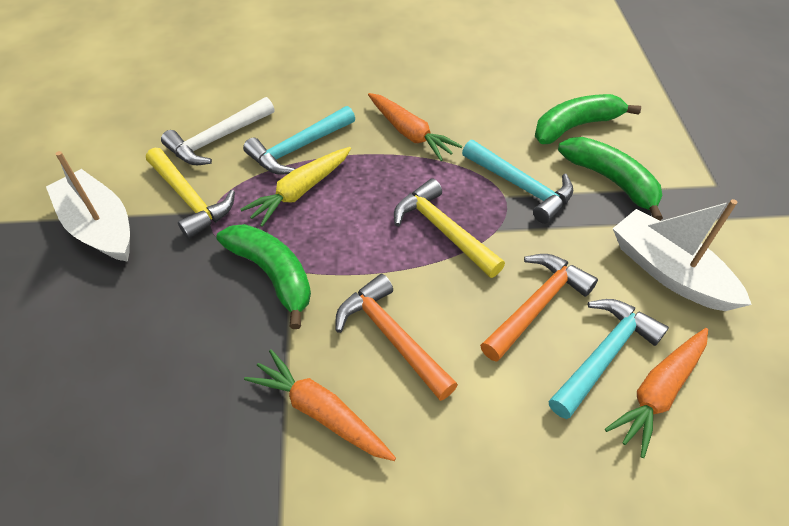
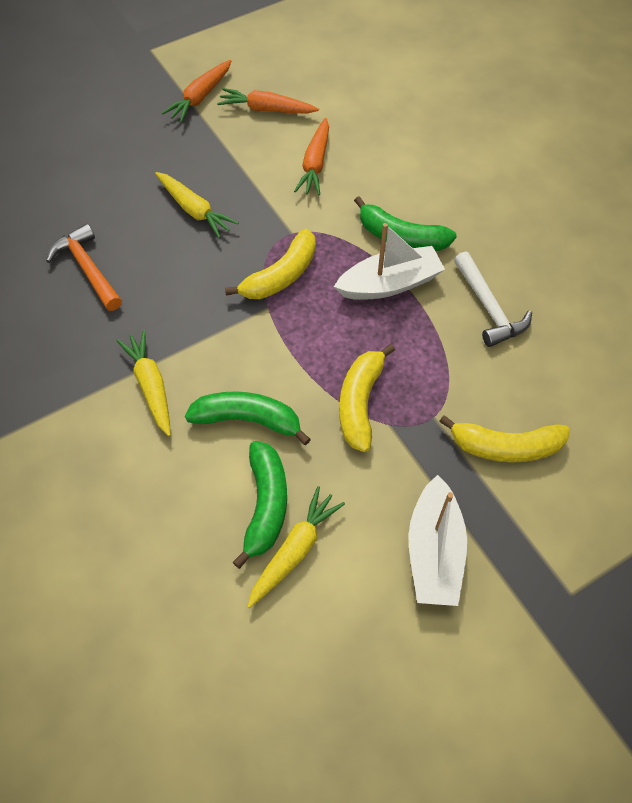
orange hammer: [336,274,458,401] [480,254,598,362] = 2 -> [46,224,122,311] = 1
turquoise hammer: [243,106,355,175] [462,140,574,224] [549,299,669,419] = 3 -> none = 0
yellow banana: none = 0 -> [225,229,315,299] [339,344,395,452] [439,415,570,462] = 3
yellow carrot: [241,147,351,227] = 1 -> [116,330,171,436] [155,172,239,238] [247,486,345,608] = 3
yellow hammer: [146,147,235,239] [394,179,505,278] = 2 -> none = 0

